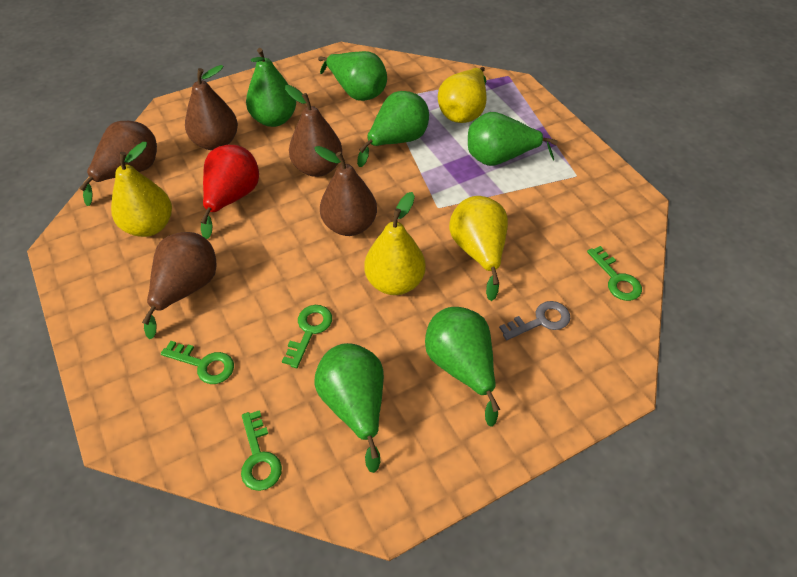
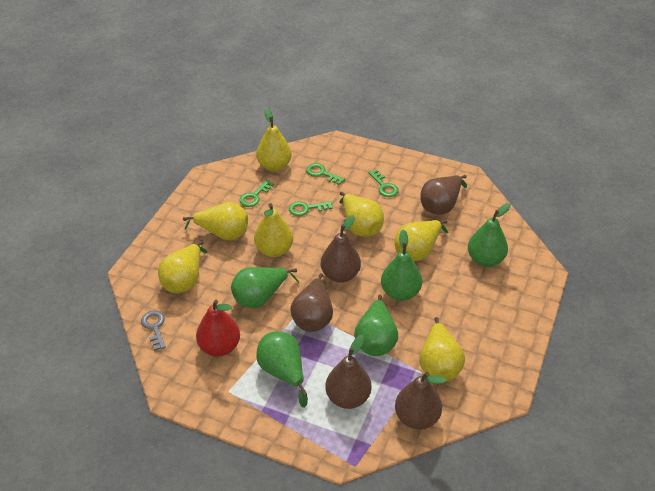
green pear: [246,48,296,127] [314,343,384,473] [318,51,387,101] [357,91,429,167] [425,307,500,427] [468,112,557,166] = 6 -> [231,267,299,308] [256,331,308,408] [354,295,398,356] [381,230,422,301] [468,203,511,267] = 5
yellow pear: [111,142,172,237] [364,192,426,295] [438,67,486,123] [449,196,508,301] = 4 -> [158,240,207,293] [183,202,248,241] [254,203,293,257] [256,108,292,171] [340,192,384,237] [395,220,448,261] [420,317,465,382] = 7

